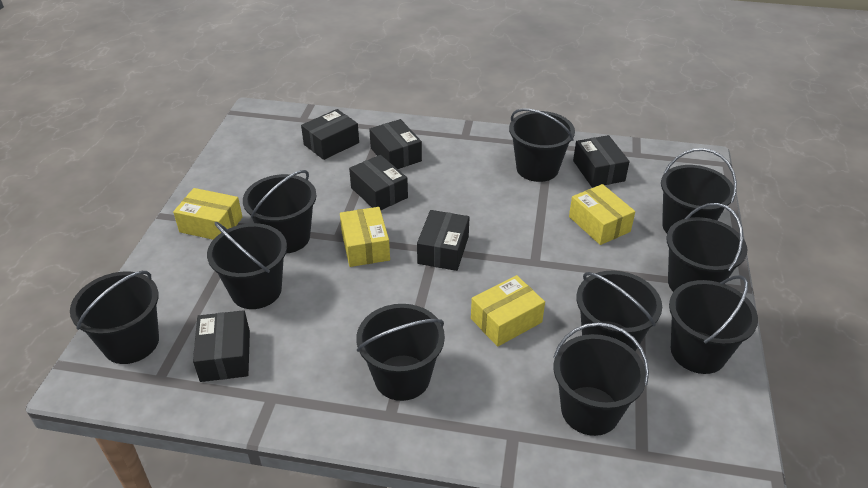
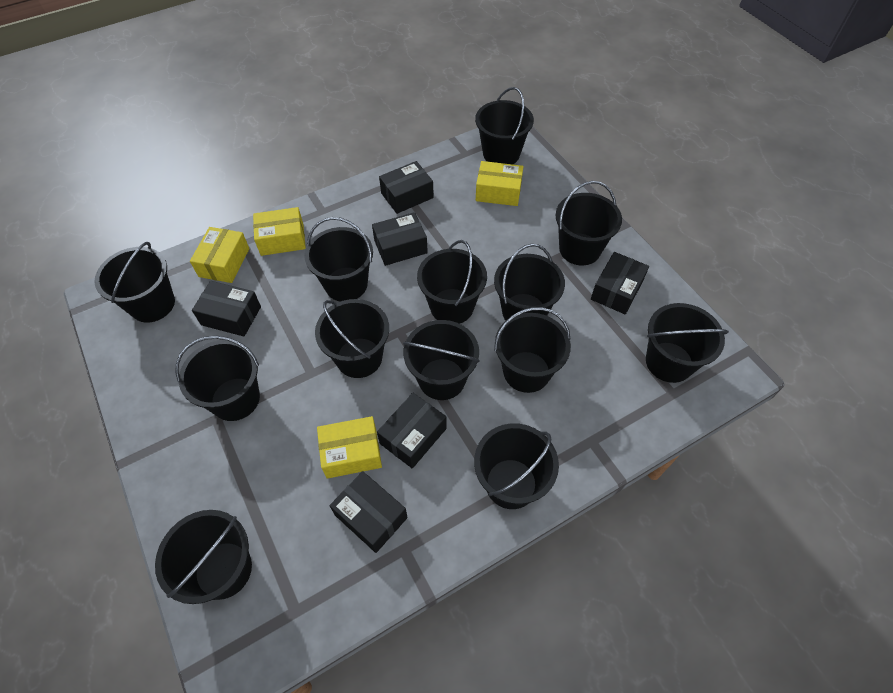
black bucket: [70,271,159,364] [207,222,287,309] [243,170,317,254] [356,304,445,401] [509,108,575,182] [553,322,649,436] [576,271,662,352] [661,148,737,233] [666,203,747,292] [669,275,758,374] = 10 -> [95,242,175,322] [155,510,252,604] [175,336,260,421] [304,217,373,302] [315,299,389,378] [403,320,480,400] [417,240,487,324] [474,423,559,509] [475,87,534,164] [494,244,565,321] [494,307,571,393] [556,181,622,265] [646,303,729,383] = 13

